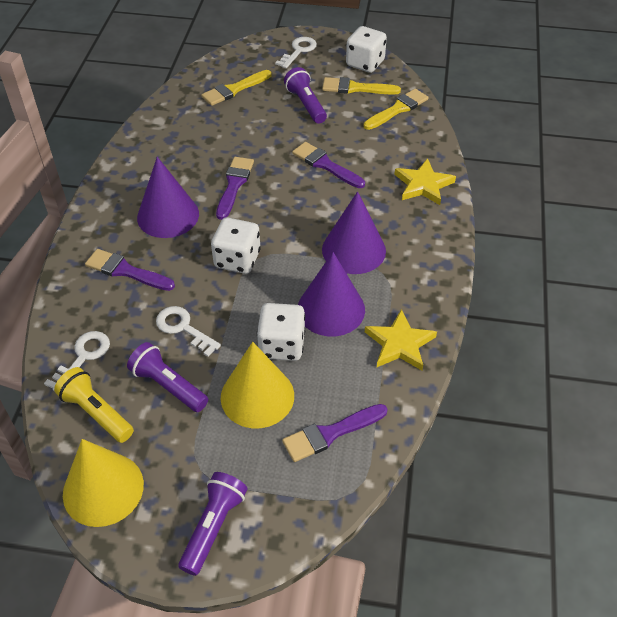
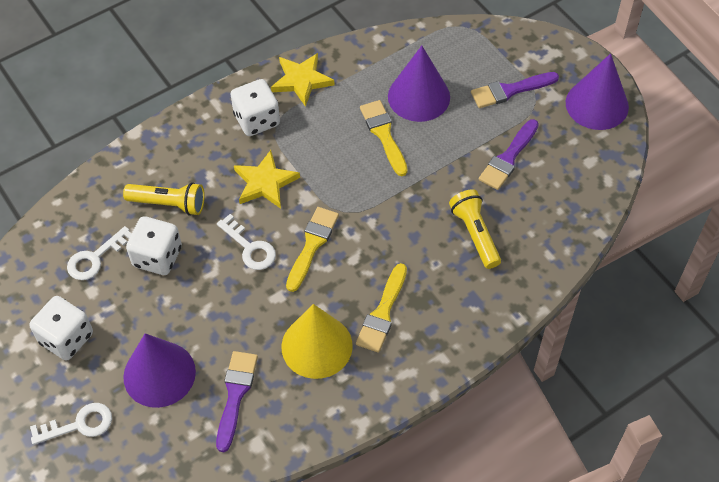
purple brush: [85,249,175,291] [216,157,254,220] [282,404,388,462] [292,142,365,188] = 4 -> [216,351,258,452] [471,72,559,108] [479,119,539,190] = 3
purple flashlight: [127,342,208,412] [178,472,247,576] [284,67,327,124] = 3 -> none = 0
yellow cone: [63,439,144,527] [221,342,294,428] = 2 -> [282,304,353,379] = 1
yellow flashlight: [54,367,134,443] = 1 -> [123,182,205,216] [449,189,501,269] = 2

